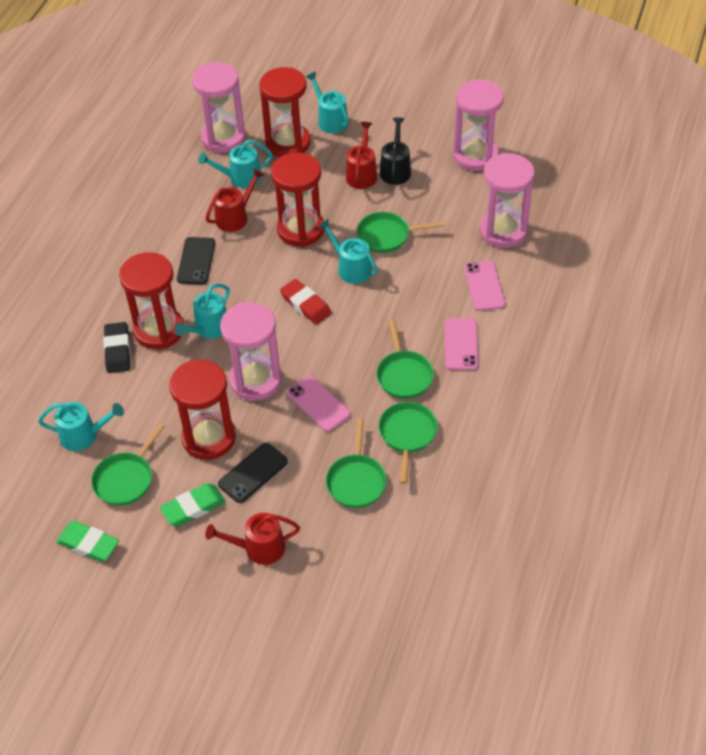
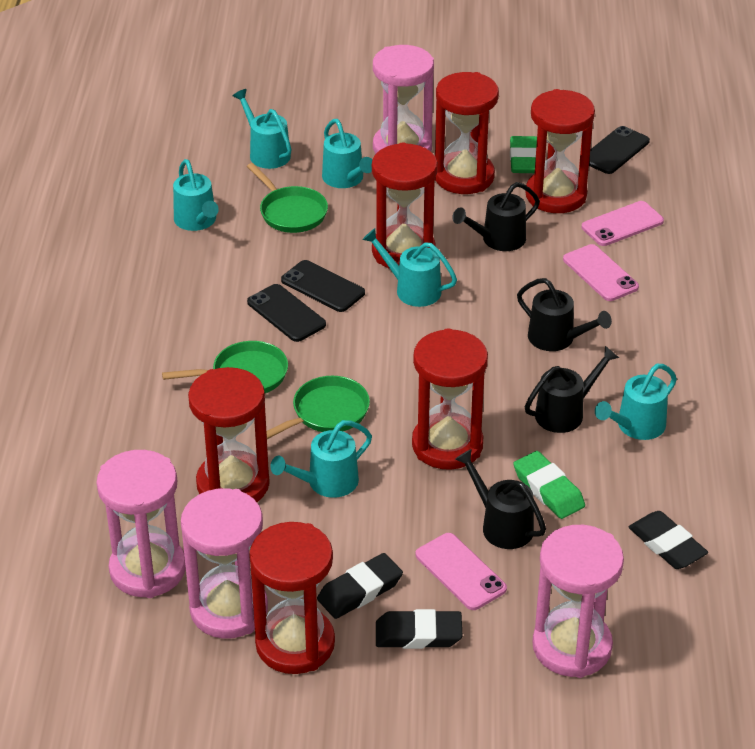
black eraser: [103,322,130,373] = 1 -> [317,553,403,619] [376,609,462,649] [629,511,708,569] = 3
black phone: [177,237,215,284] [218,443,288,503] = 2 -> [247,284,326,342] [281,260,365,312] [589,126,650,174] = 3
black watering can: [380,118,411,185] = 1 -> [452,182,540,251] [455,449,546,549] [517,278,612,351] [525,346,619,433] = 4
green pan: [91,423,165,506] [326,418,387,508] [357,212,445,253] [376,319,434,399] [378,402,438,484] = 5 -> [162,341,288,393] [247,163,328,233] [266,376,370,439] = 3
red eraser: [280,279,332,325] = 1 -> none = 0
red hourglass: [119,252,184,349] [169,360,236,460] [259,67,310,157] [271,152,324,247] = 4 -> [188,367,270,502] [249,522,335,674] [372,142,438,269] [412,328,488,470] [435,72,499,194] [525,89,595,213] = 6
red watering can: [205,513,300,565] [206,168,264,232] [346,122,377,189] = 3 -> none = 0
turquoise watering can: [38,402,124,451] [174,283,229,339] [198,139,273,188] [306,72,349,133] [318,219,378,284] = 5 -> [173,159,219,231] [233,89,292,169] [270,420,372,498] [322,119,372,188] [362,228,457,307] [595,364,677,440] = 6

